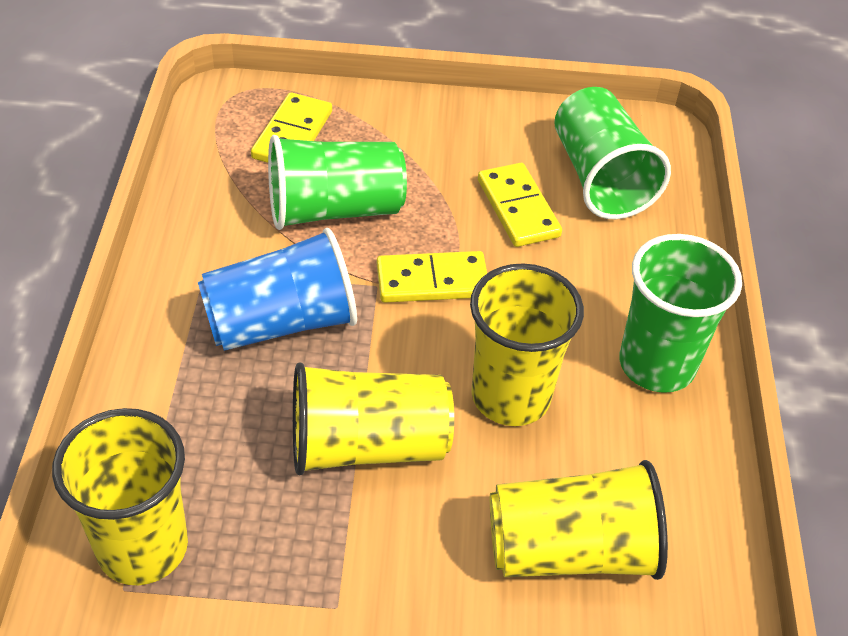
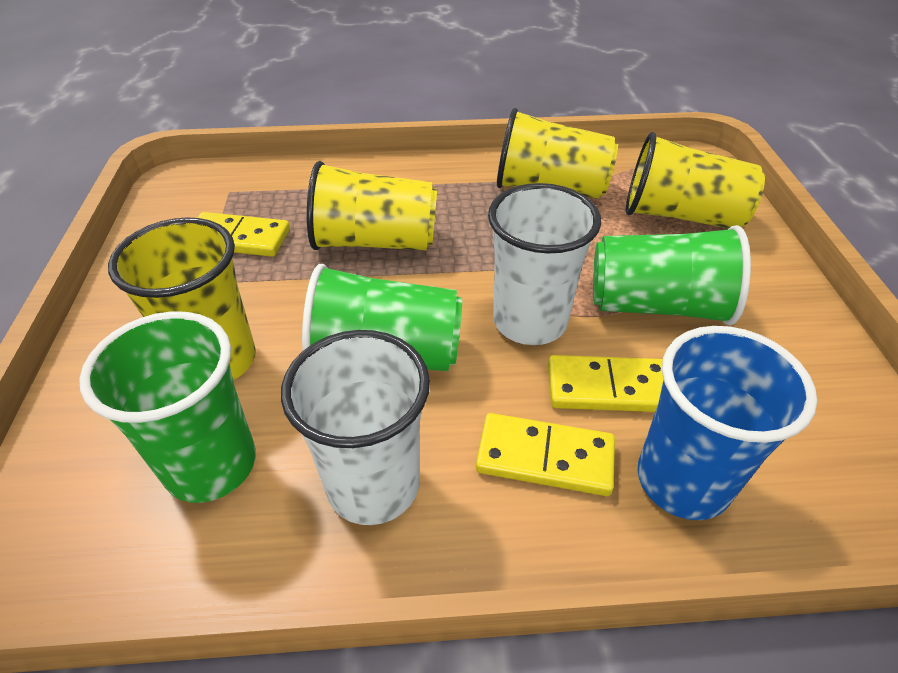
white cup: none = 0 -> [281,330,430,525] [488,183,601,345] = 2

